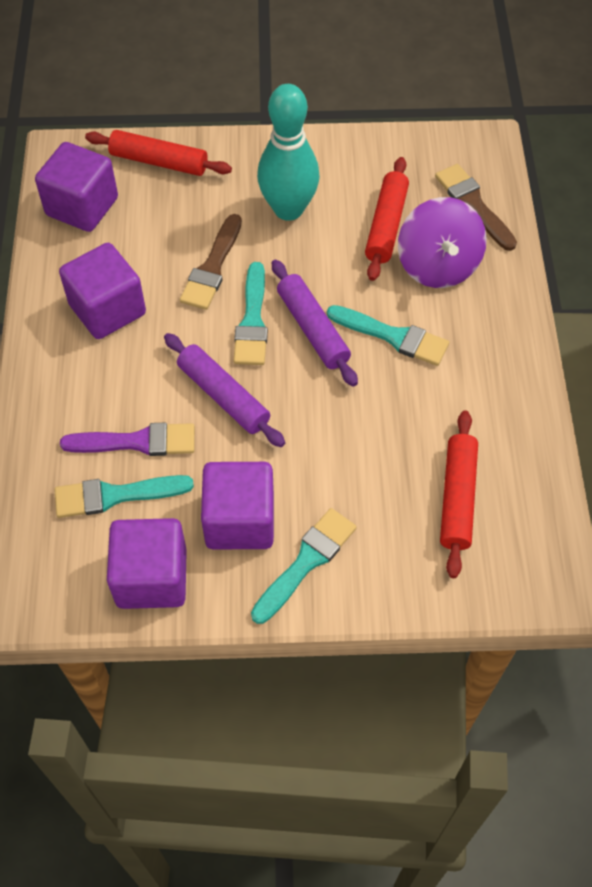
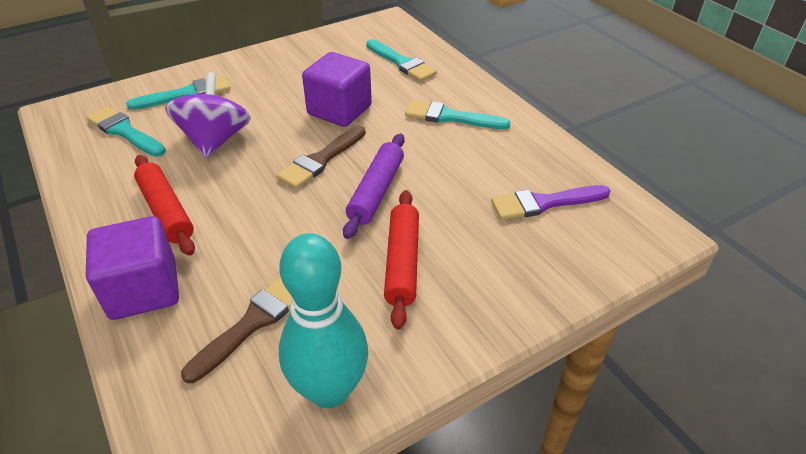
purple cube: [35,142,118,232] [59,243,146,339] [107,518,187,609] [201,462,274,550] = 4 -> [86,216,179,320] [302,52,372,127] = 2
purple rolling pin: [164,333,285,447] [272,260,358,387] = 2 -> [343,134,405,239] = 1
red rolling pin: [85,130,232,176] [365,157,409,281] [440,410,478,578] = 3 -> [134,155,195,255] [384,190,419,329] = 2

